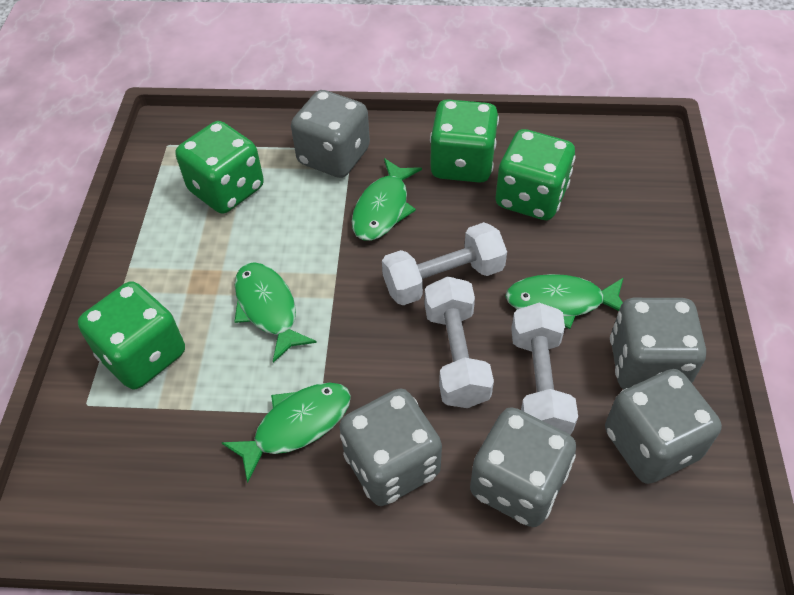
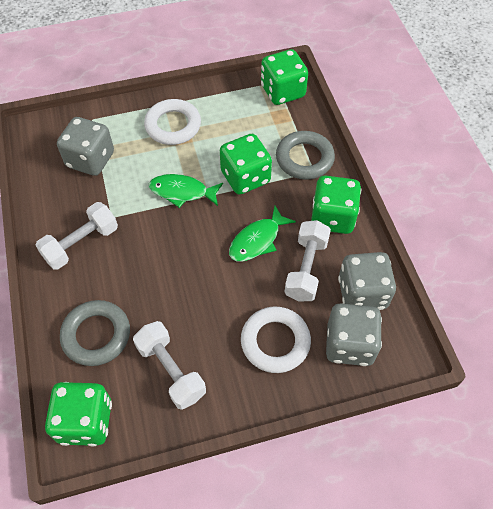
green fish: [221,383,351,483] [234,262,317,363] [352,158,422,241] [505,274,624,329] = 4 -> [149,174,223,208] [229,206,296,261] = 2
grey dice: [291,90,370,178] [339,388,442,506] [470,407,576,527] [605,369,722,484] [610,298,706,389] = 5 -> [57,117,114,176] [326,303,382,366] [338,252,396,310] = 3
grey ring: none = 0 -> [60,300,130,366] [276,131,335,180] = 2
white ring: none = 0 -> [144,99,201,145] [241,306,311,373] = 2

